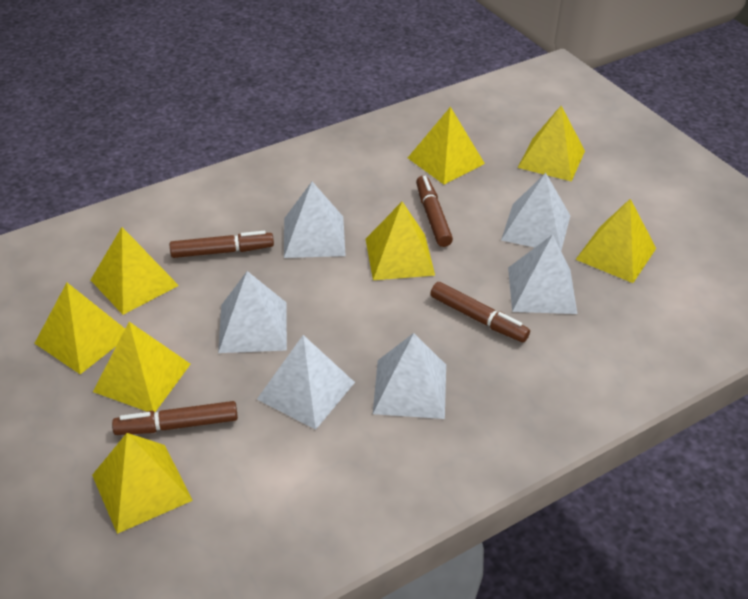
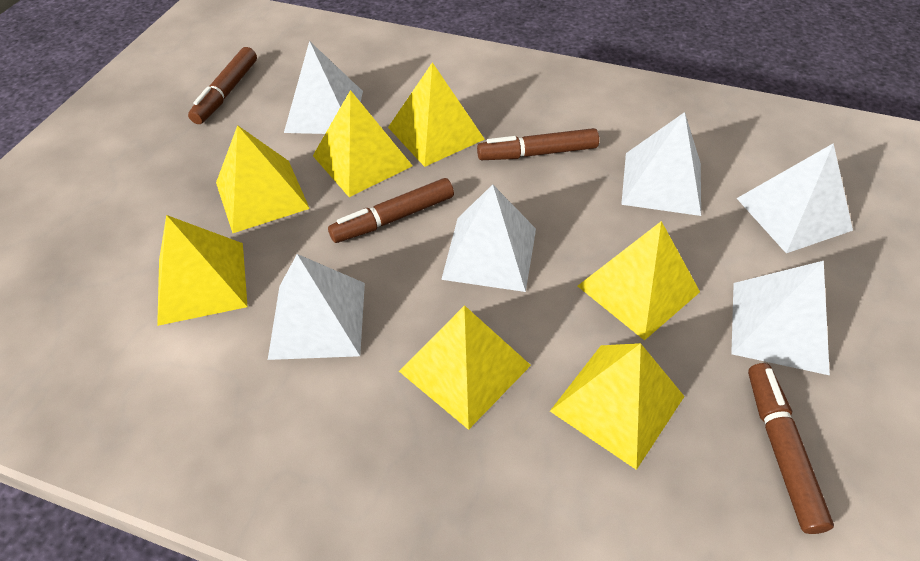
yellow pyramid: [34,283,125,374] [91,227,179,315] [92,433,193,534] [93,322,191,412] [366,202,435,280] [408,107,485,184] [518,106,585,182] [575,199,656,283] = 8 -> [157,215,248,326] [216,125,310,233] [313,90,413,197] [388,62,485,167] [399,305,531,430] [550,343,685,470] [578,221,700,341] = 7

